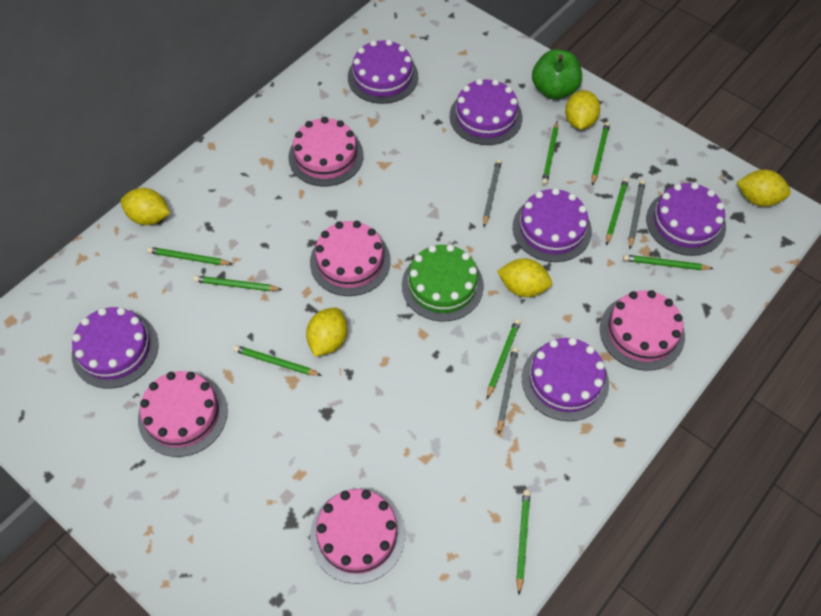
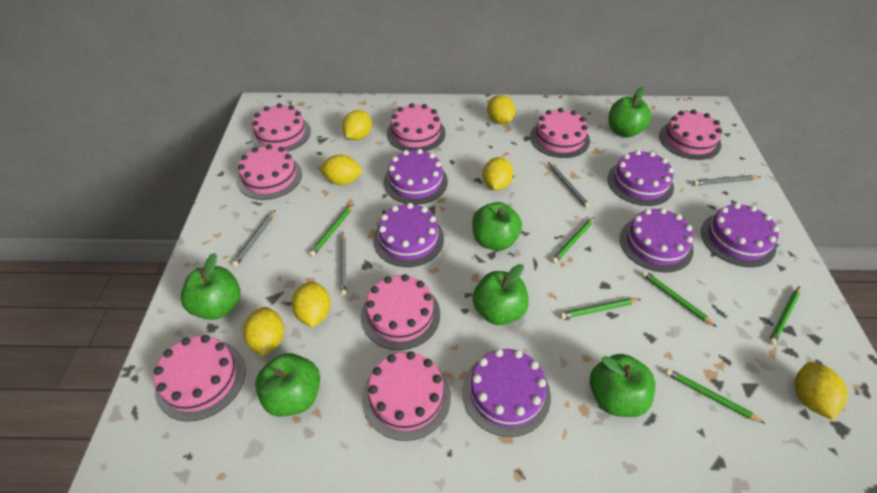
green apple: [532,49,582,99] = 1 -> [181,253,241,320] [255,353,320,417] [472,202,522,251] [472,264,529,325] [590,354,655,417] [608,87,652,137] = 6
green cake: [402,244,484,322] = 1 -> none = 0
green pencil: [147,247,232,265] [194,276,283,291] [233,345,322,376] [487,319,521,399] [516,490,530,594] [542,121,558,185] [592,122,610,186] [606,178,629,245] [623,255,714,270] = 9 -> [309,204,354,257] [551,217,595,263] [560,298,641,319] [641,271,717,327] [665,368,766,424] [769,286,800,345] = 6
grey pencil: [483,159,502,227] [498,347,518,434] [628,180,645,249] = 3 -> [232,210,275,267] [340,231,347,296] [548,162,590,208] [693,175,760,186] = 4
pink cake: [138,371,228,457] [288,117,364,186] [310,221,391,296] [310,489,405,584] [600,290,685,371] = 5 -> [154,335,245,422] [237,144,302,200] [251,103,311,151] [361,274,440,350] [362,351,451,441] [387,103,446,152] [530,108,590,158] [659,109,722,160] = 8
yellow lemon: [121,188,170,225] [306,307,347,357] [497,258,552,297] [565,90,600,129] [737,170,791,207] = 5 -> [243,307,284,357] [292,281,330,327] [319,155,362,185] [342,110,372,140] [482,157,513,190] [487,95,515,124] [795,362,848,420] = 7

